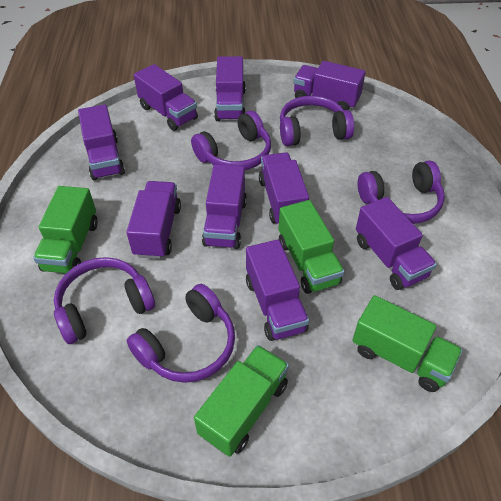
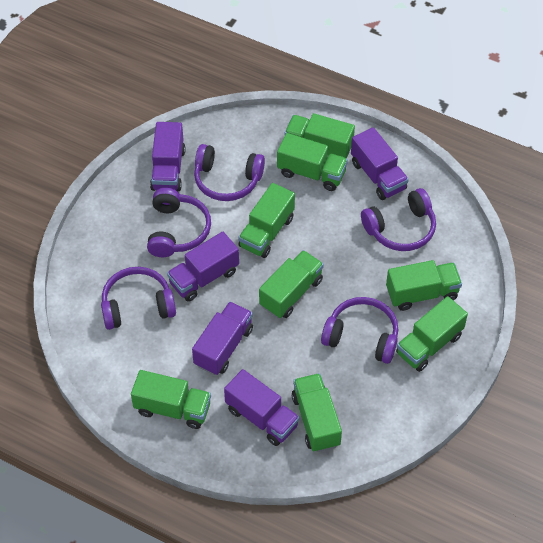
green truck: [33,186,98,273] [194,345,289,457] [278,200,344,294] [352,295,463,392] = 4 -> [131,370,211,429] [238,183,295,258] [259,250,324,318] [277,133,348,191] [285,113,355,158] [292,373,342,452] [386,260,462,311] [396,296,468,372] = 8
purple truck: [78,104,125,180] [126,181,181,259] [134,64,198,131] [202,164,247,249] [214,56,246,121] [246,239,309,341] [259,152,309,223] [294,61,366,110] [356,197,437,290] = 9 -> [150,122,185,192] [167,232,239,302] [192,302,253,375] [224,369,300,446] [351,127,409,200] = 5

